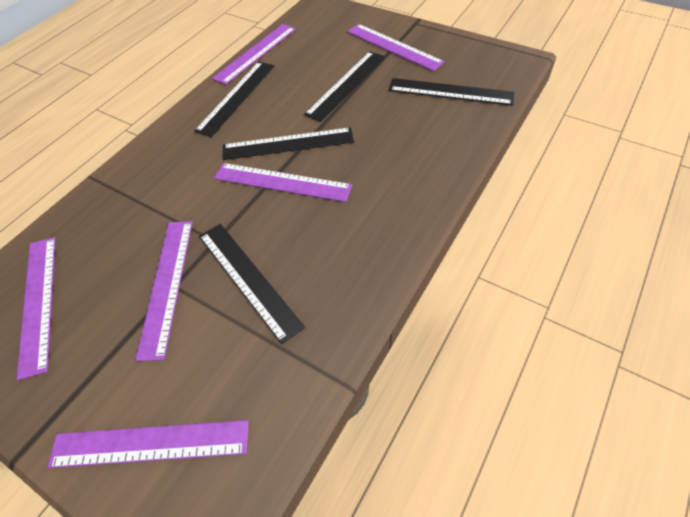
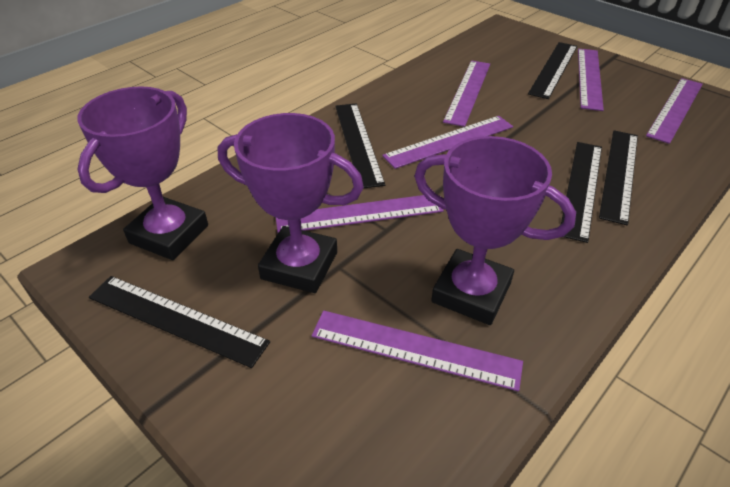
purple trophy: none = 0 -> [77,86,208,260] [217,113,364,293] [414,136,576,325] = 3

